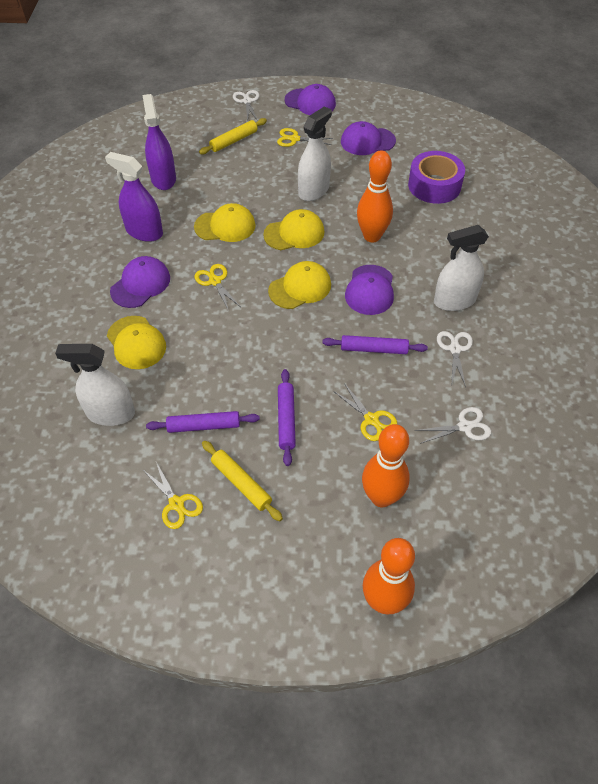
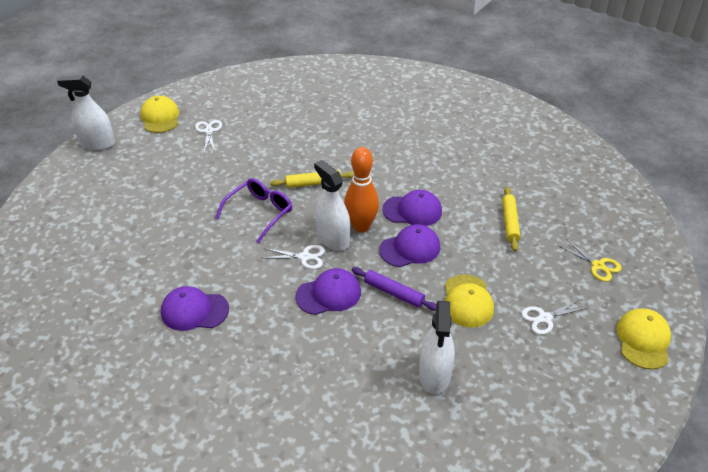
orange bowling pin: [357,150,393,242] [362,424,410,508] [363,538,415,614] = 3 -> [344,147,379,232] = 1
purple glasses: none = 0 -> [215,178,292,243] = 1
purple rolling pin: [146,411,260,433] [278,369,296,466] [322,335,428,354] = 3 -> [352,267,436,311] = 1
purple spray bottle: [105,152,163,242] [142,94,176,190] = 2 -> none = 0
purple tape: [408,151,465,204] = 1 -> none = 0
yellow cap: [107,316,166,369] [194,203,255,242] [263,209,325,250] [268,261,331,309] = 4 -> [140,96,179,133] [445,274,494,328] [617,308,671,369] = 3
yellow scissors: [142,462,203,529] [194,264,240,311] [277,128,332,147] [333,383,397,441] = 4 -> [559,239,622,282] = 1

